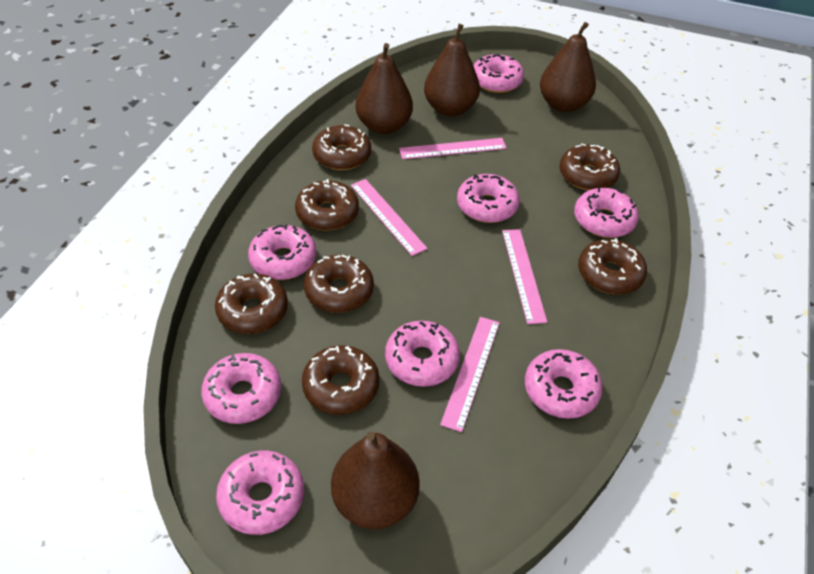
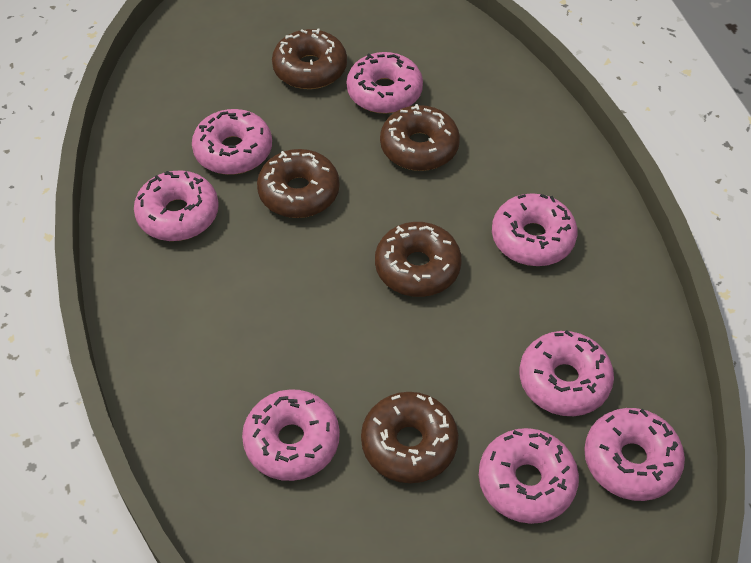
brown donut: [215,274,288,334] [295,179,359,231] [302,345,379,415] [304,255,374,313] [312,124,371,170] [560,143,620,190] [578,238,647,294] = 7 -> [257,149,340,218] [272,28,347,89] [361,392,458,483] [375,222,462,297] [380,104,460,171] = 5
brown pear: [331,431,420,529] [356,43,413,134] [424,24,480,116] [540,22,596,112] = 4 -> none = 0
pink ruler: [351,179,428,256] [399,138,507,159] [440,317,500,432] [502,229,547,324] = 4 -> none = 0

